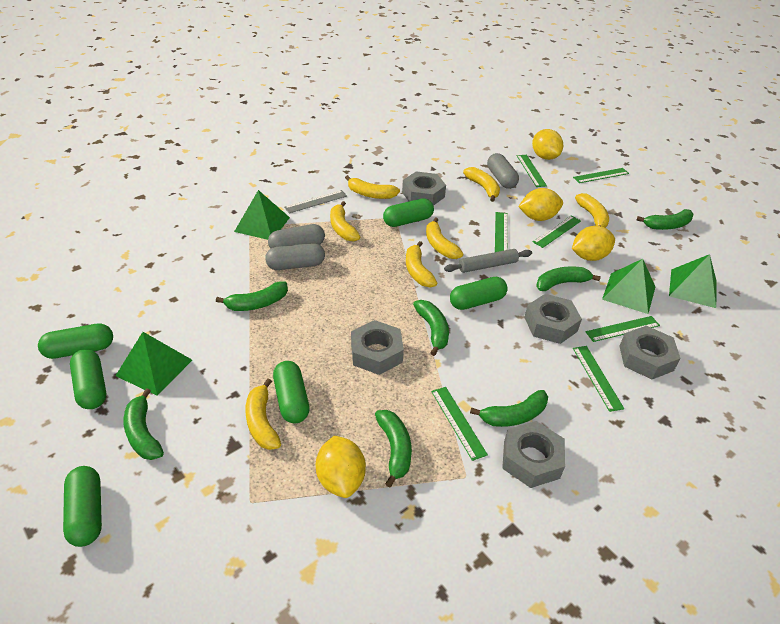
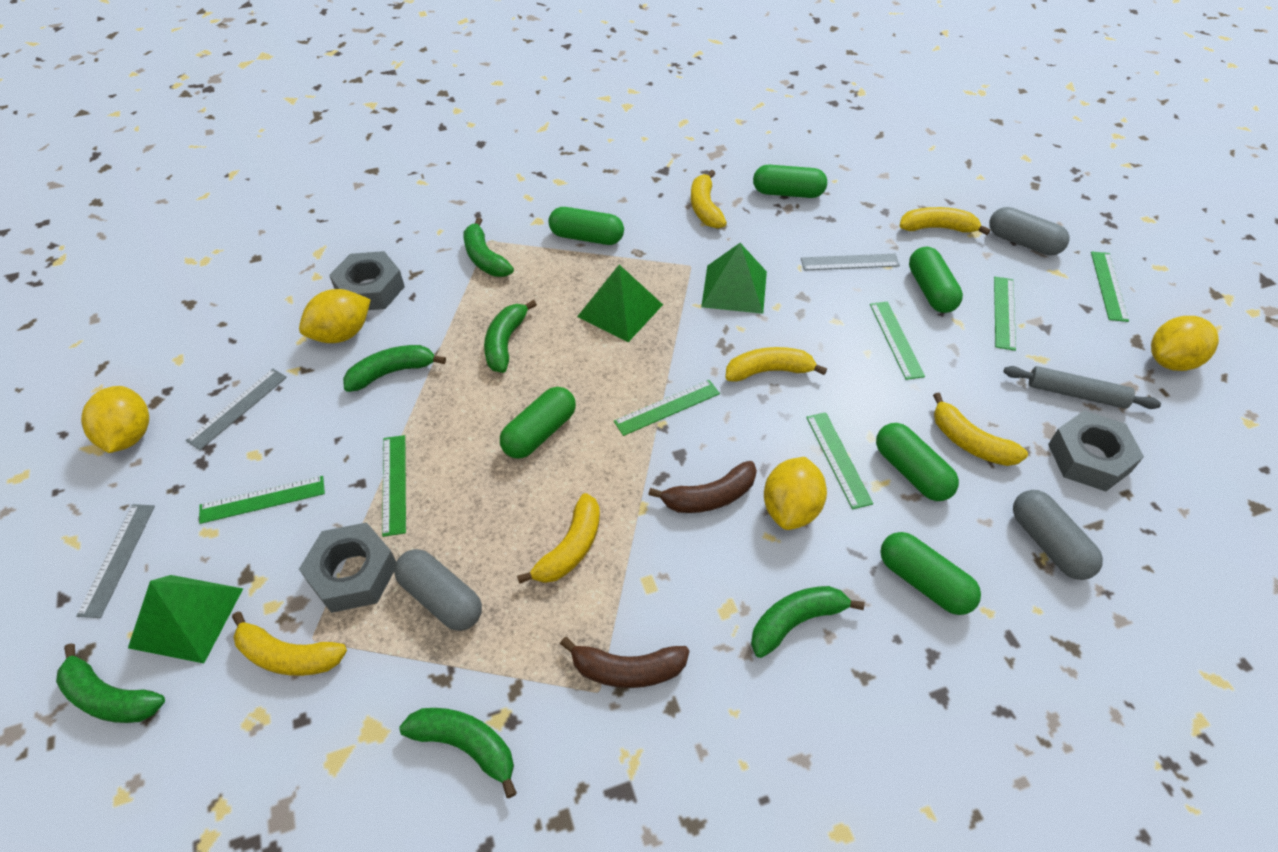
brown banana: none = 0 -> [560,637,689,688] [648,461,757,513] = 2
green banana: [124,388,164,460] [216,281,288,311] [375,410,412,488] [413,300,449,356] [470,390,548,427] [536,267,601,291] [636,209,693,230] = 7 -> [56,643,165,723] [343,345,446,392] [399,708,517,798] [463,217,514,277] [484,300,537,373] [751,586,865,658] = 6
green pyramid: [115,332,192,396] [234,190,290,240] [602,259,655,314] [669,254,717,308] = 4 -> [128,575,243,663] [577,265,663,342] [701,243,767,314] = 3
grey nut: [351,320,404,375] [402,172,446,206] [502,421,565,488] [524,294,582,344] [619,326,680,379] = 5 -> [299,522,396,613] [329,251,405,310] [1048,411,1144,492] = 3
grey ruler: [284,190,347,213] = 1 -> [76,504,155,618] [185,368,287,450] [801,254,900,271] = 3
yellow banana: [245,379,281,450] [330,201,360,242] [345,175,400,199] [406,241,437,287] [426,217,463,259] [463,167,500,202] [575,193,609,228] = 7 -> [232,612,347,676] [517,493,600,584] [691,170,727,229] [725,347,827,382] [900,207,990,235] [933,393,1028,466] = 6

